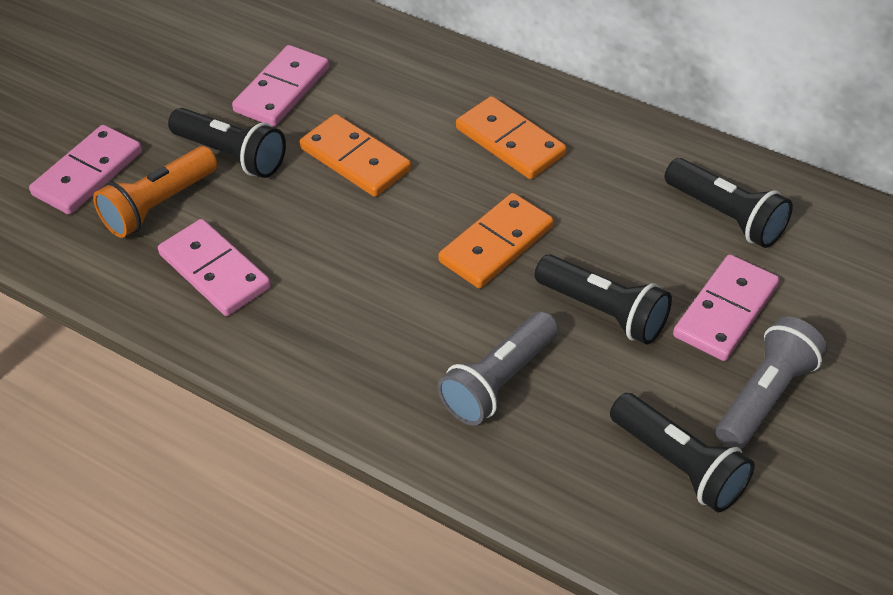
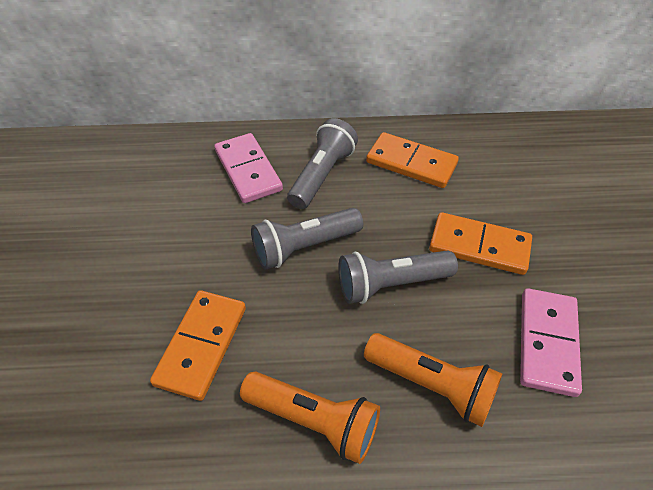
black flashlight: [168,108,286,178] [535,255,672,344] [610,393,754,512] [665,158,793,248] = 4 -> none = 0
grey flashlight: [438,311,559,426] [716,316,827,449] = 2 -> [251,208,363,270] [287,118,358,209] [338,250,458,304] = 3
orange flashlight: [93,146,217,238] = 1 -> [240,371,380,464] [364,333,502,427] = 2
pink domino: [29,125,142,215] [158,219,271,316] [232,45,329,127] [673,254,780,361] = 4 -> [214,133,283,203] [520,288,582,397] = 2

